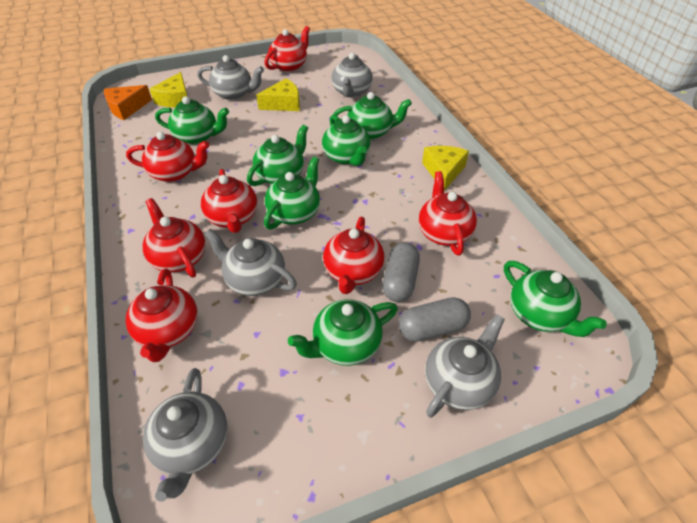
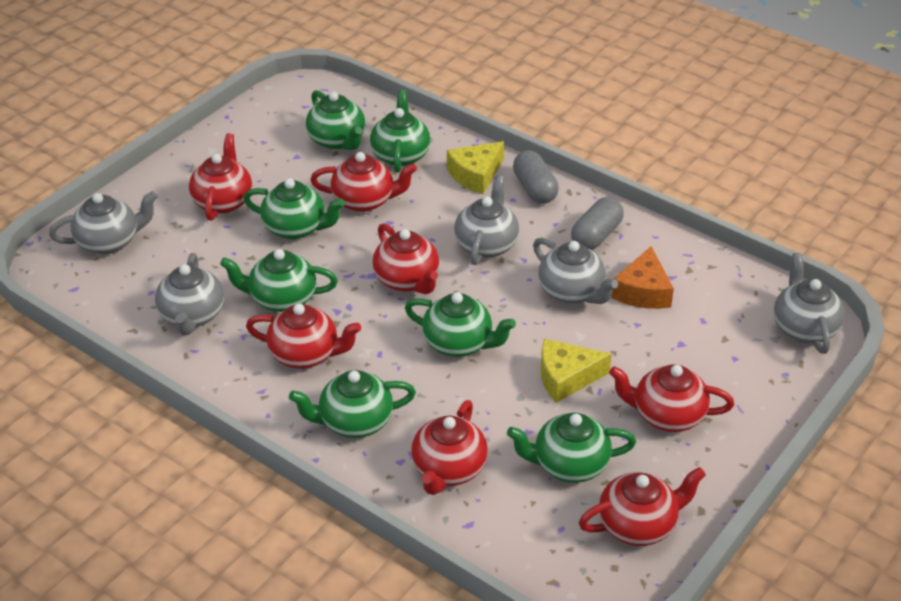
yellow cheese: [150,72,188,108] [256,78,300,111] [422,146,469,191] = 3 -> [447,141,504,194] [541,338,612,403] = 2

